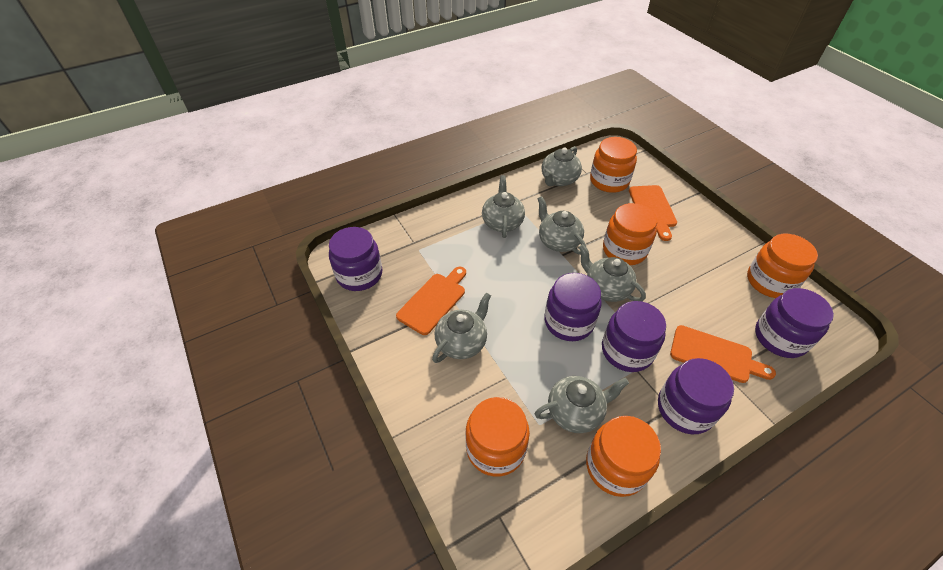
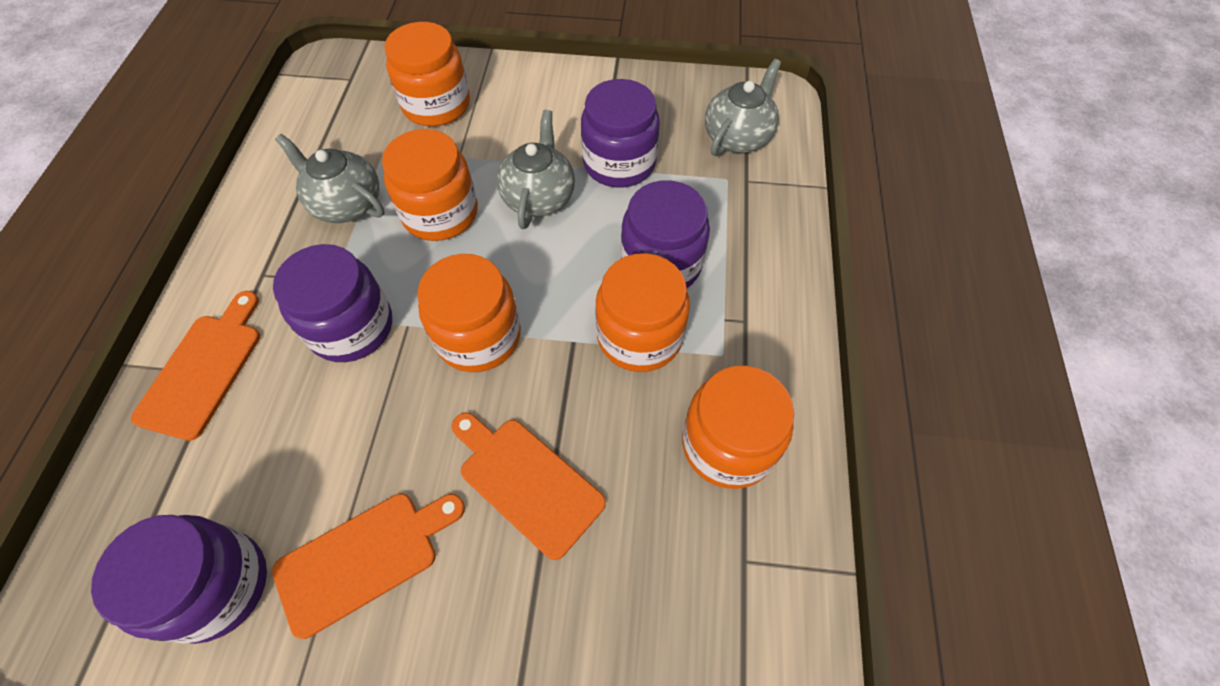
grey teapot: [432,293,491,363] [482,175,525,238] [535,376,629,433] [537,196,586,255] [542,146,582,186] [579,244,646,302] = 6 -> [275,134,384,223] [497,110,575,229] [705,59,781,156] = 3
purple jar: [329,227,382,291] [544,273,602,341] [602,301,666,372] [658,358,734,434] [755,288,834,358] = 5 -> [91,515,267,644] [273,244,392,362] [581,79,660,187] [621,180,710,288] = 4

